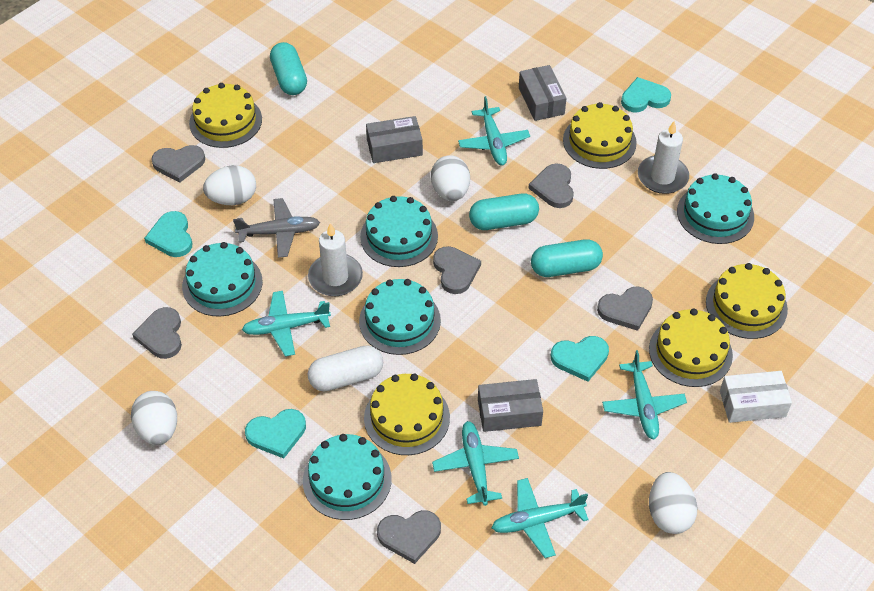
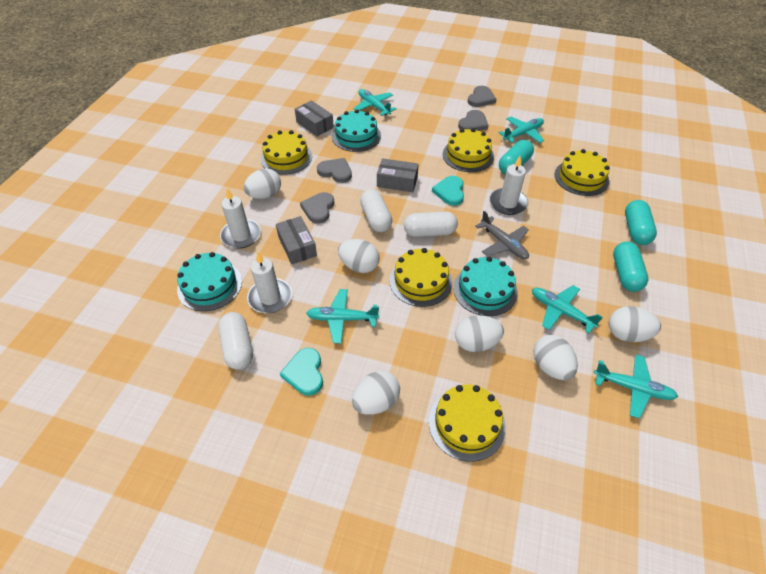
grey heart: [132,307,182,359] [151,145,205,183] [377,510,441,564] [433,246,481,294] [528,163,574,208] [597,286,653,331] = 6 -> [300,192,334,223] [317,158,352,183] [458,110,489,131] [468,86,497,107] = 4
turquoise cake: [182,242,263,317] [303,434,392,520] [359,279,441,355] [360,196,438,267] [677,173,754,244] = 5 -> [177,252,242,311] [332,110,381,152] [453,256,518,316] = 3
turquoise heart: [144,211,192,257] [245,409,306,459] [551,336,609,382] [621,77,671,112] = 4 -> [280,348,323,396] [432,176,464,206] = 2
white box: [720,371,792,423] = 1 -> none = 0
white candle: [308,223,363,296] [638,121,689,194] = 2 -> [220,188,261,249] [247,252,292,313] [490,156,528,215] = 3
white capsule: [307,345,383,391] = 1 -> [218,312,253,370] [360,189,393,232] [404,212,458,237] = 3
white egg: [131,391,177,445] [203,165,256,205] [431,155,470,201] [649,472,697,534] = 4 -> [244,168,281,199] [338,239,380,273] [352,371,400,415] [455,315,504,352] [533,335,578,380] [609,306,661,342] = 6

